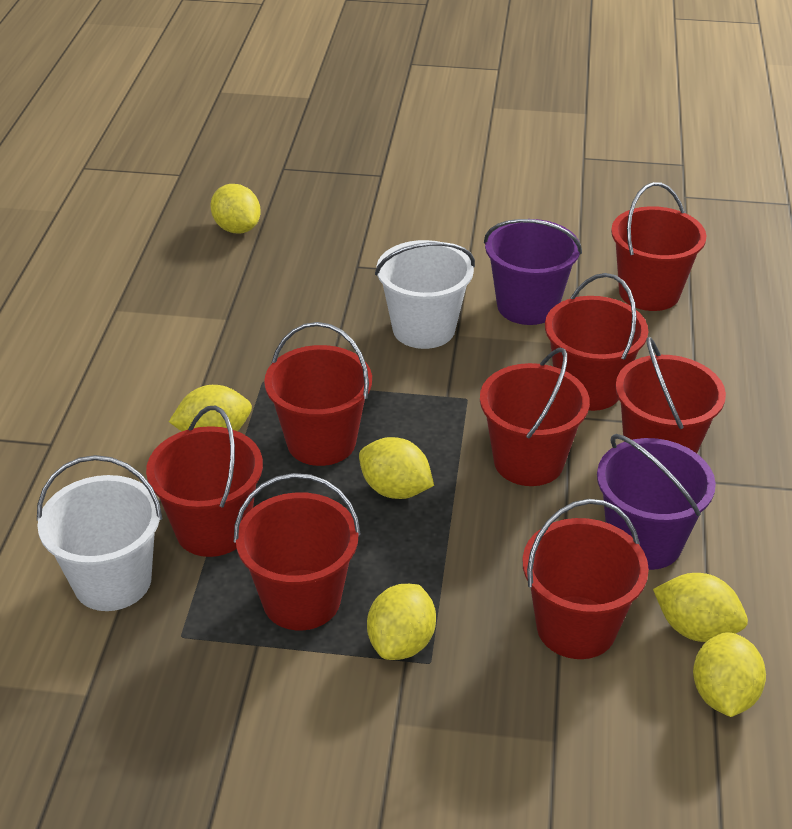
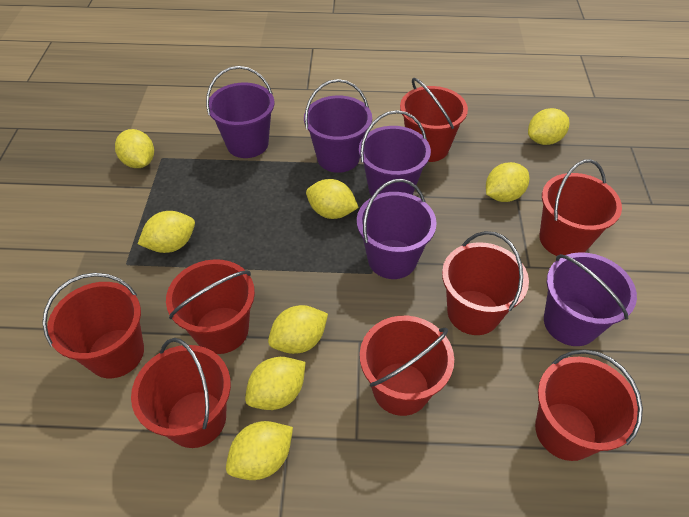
purple bucket: [484,219,582,325] [597,434,716,570] = 2 -> [206,66,275,158] [304,79,372,173] [357,179,437,279] [359,110,431,197] [544,252,637,346] = 5
white bucket: [37,455,162,611] [375,240,475,349] = 2 -> none = 0
yellow lemon: [169,385,252,431] [210,184,261,234] [359,437,434,499] [367,584,436,660] [653,573,748,642] [693,632,766,717] = 6 -> [115,129,154,168] [138,211,195,253] [226,421,293,480] [245,357,306,410] [268,305,328,354] [306,179,359,219] [486,162,529,202] [528,108,570,145] = 8

